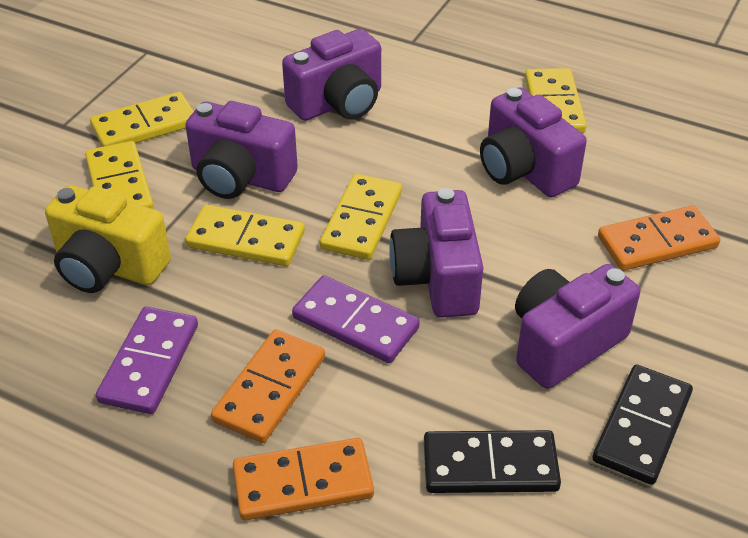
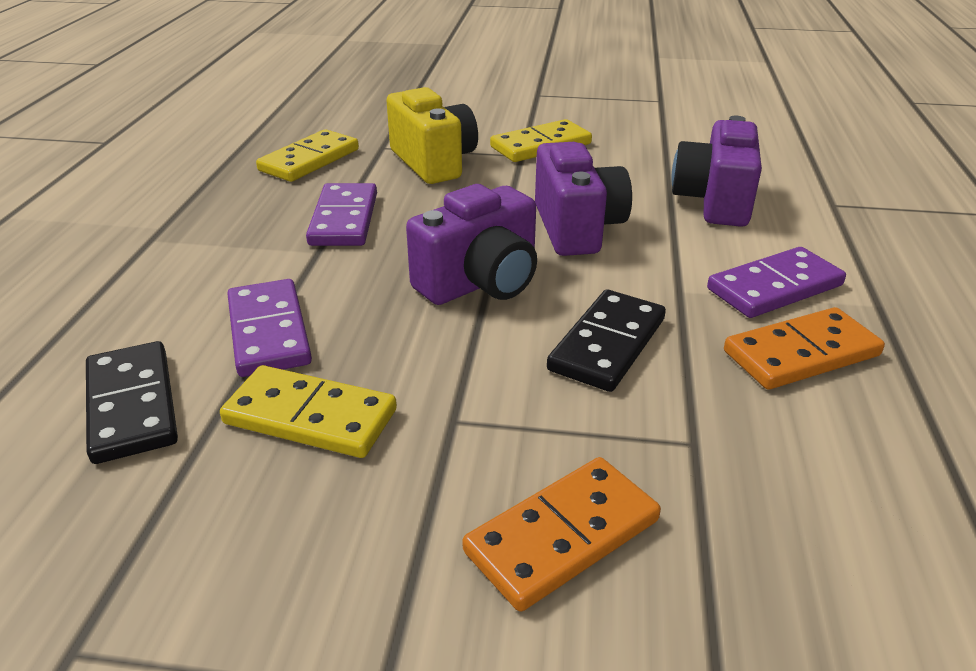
orange domino: [211,329,325,443] [233,438,374,521] [598,205,720,271] = 3 -> [462,457,661,612] [724,307,885,390] = 2
purple camera: [185,101,298,199] [282,29,381,121] [389,188,483,318] [480,87,587,198] [515,264,640,389] = 5 -> [406,184,537,305] [535,142,632,256] [671,116,762,227] = 3
purple domino: [96,307,198,414] [292,275,420,363] = 2 -> [227,279,312,377] [306,183,377,246] [707,247,846,318] = 3
yellow domino: [85,141,154,209] [90,92,194,147] [185,205,305,266] [320,174,402,260] [525,68,587,133] = 5 -> [220,365,397,458] [256,129,359,182] [490,119,592,162] = 3

